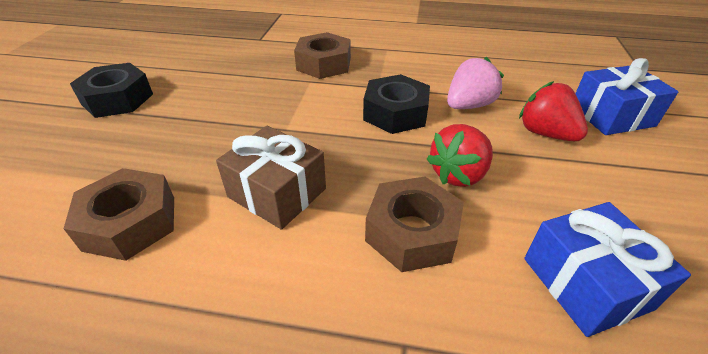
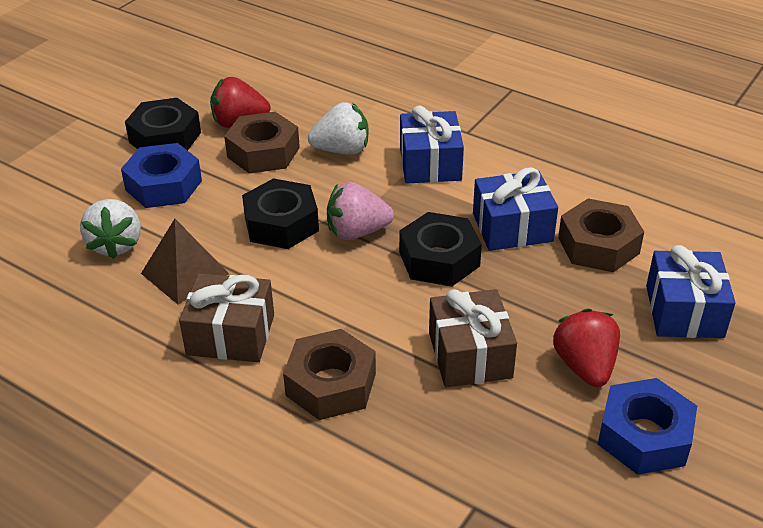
black nut: [70,63,153,118] [363,74,430,134] = 2 -> [125,98,201,151] [242,178,319,249] [399,212,482,287] = 3
blue gift: [524,202,691,337] [575,58,678,135] = 2 -> [400,106,464,184] [473,167,558,251] [646,245,736,338] = 3
blue nut: none = 0 -> [121,143,202,208] [598,378,697,475] = 2
brown gift: [216,126,326,229] = 1 -> [179,273,274,362] [429,289,517,388] = 2
brown pyramid: none = 0 -> [141,219,229,304] = 1
white strawberry: none = 0 -> [80,199,141,259] [308,102,368,154] = 2

